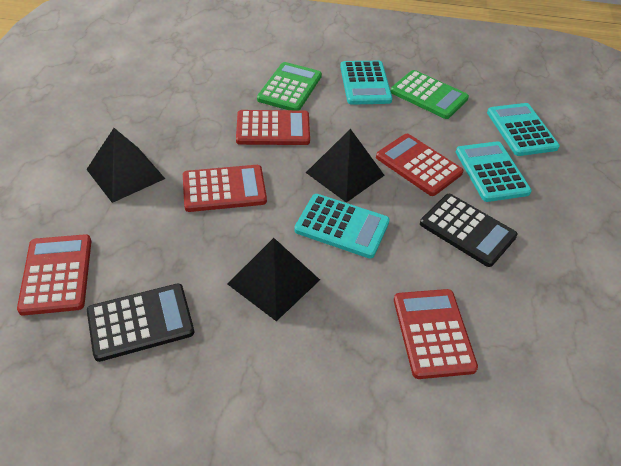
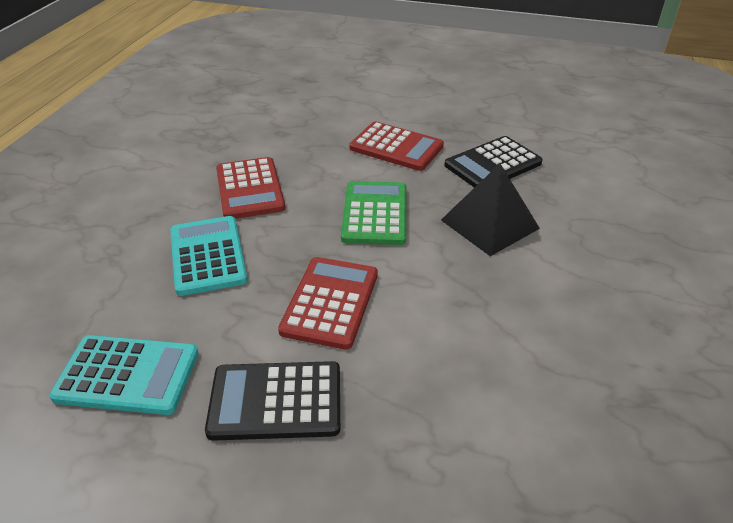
black pyramid: [86,128,165,203] [228,238,320,321] [306,129,385,203] = 3 -> [441,164,540,256] = 1
green calculator: [257,62,322,110] [391,70,469,119] = 2 -> [341,181,406,245] = 1
red calculator: [17,234,91,316] [183,165,267,212] [236,110,310,145] [376,134,463,196] [394,289,478,379] = 5 -> [216,157,285,219] [278,257,378,350] [349,121,444,171] = 3
turquoise calculator: [294,194,390,258] [340,61,392,105] [456,141,532,202] [487,103,560,156] = 4 -> [49,335,198,415] [170,216,248,296] = 2

